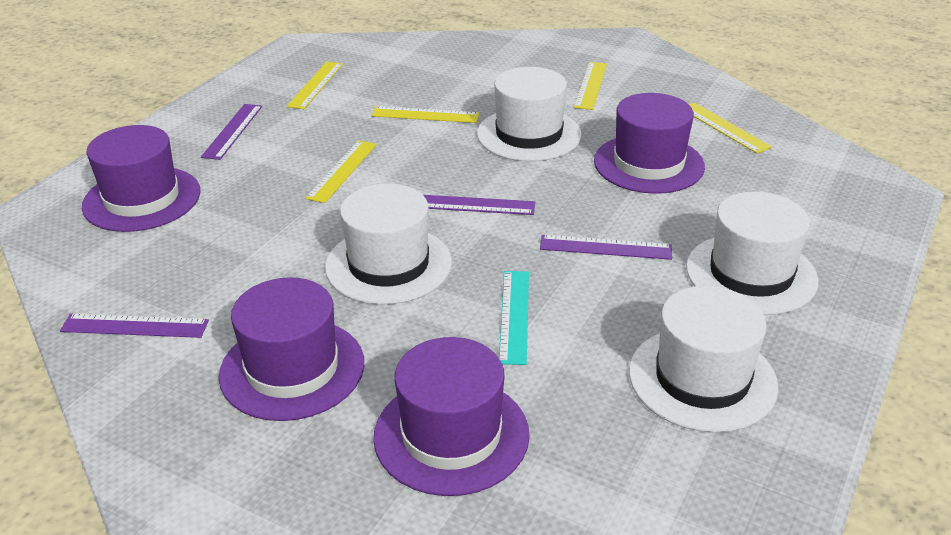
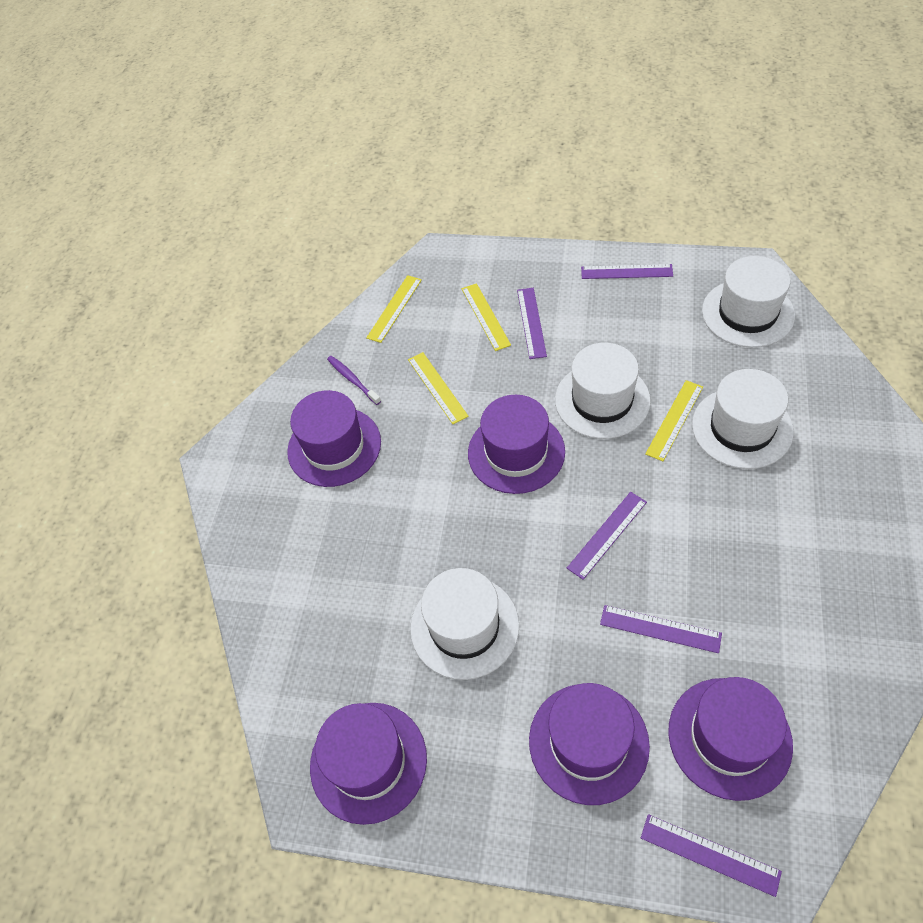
purple hat: [82,125,201,232] [219,277,364,421] [373,337,530,496] [594,93,705,194] = 4 -> [287,390,381,487] [310,703,427,825] [468,395,565,494] [529,683,650,805] [668,677,793,801] = 5
purple ruler: [60,314,209,338] [201,104,262,160] [423,195,535,215] [540,235,672,260] = 4 -> [517,288,547,359] [567,492,647,580] [581,264,673,279] [600,605,722,653] [641,814,782,897] = 5
purple toothbrush: none = 0 -> [327,356,381,405] = 1
turquoise ruler: [499,271,529,365] = 1 -> none = 0
yellow ruler: [287,62,343,109] [305,140,377,203] [372,106,479,123] [574,62,607,110] [689,102,772,154] = 5 -> [366,275,422,343] [408,352,469,424] [462,283,511,351] [645,380,703,461] = 4

